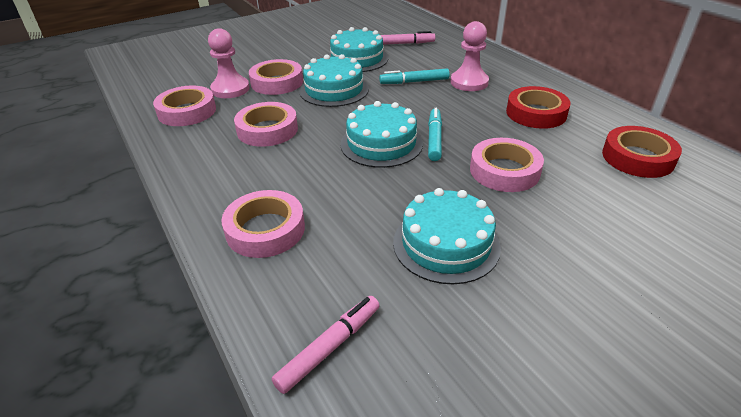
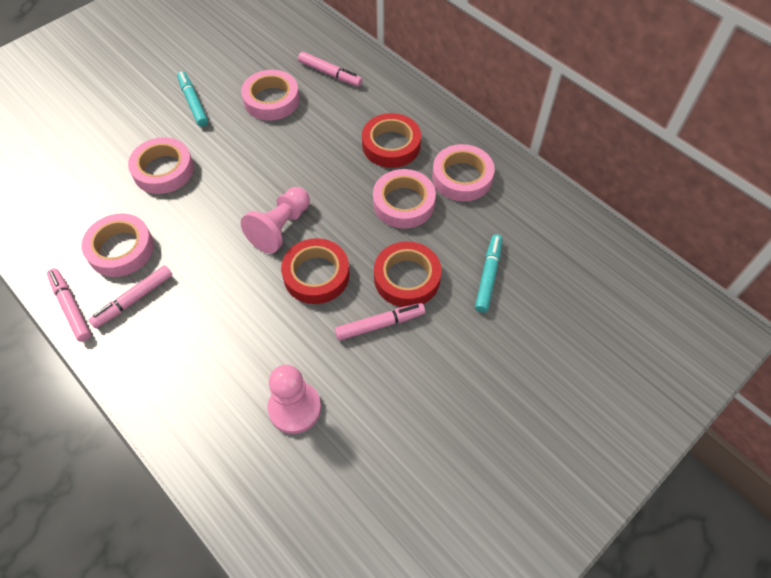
pink marker: [272,296,380,394] [381,31,435,45] = 2 -> [47,268,91,342] [89,265,172,328] [298,52,362,87] [335,303,425,341] = 4
red tape: [506,86,571,129] [602,126,682,178] = 2 -> [281,238,350,304] [362,113,421,168] [374,241,442,307] = 3
turquoise cake: [299,54,369,107] [329,27,388,72] [340,101,423,168] [393,188,501,284] = 4 -> none = 0

